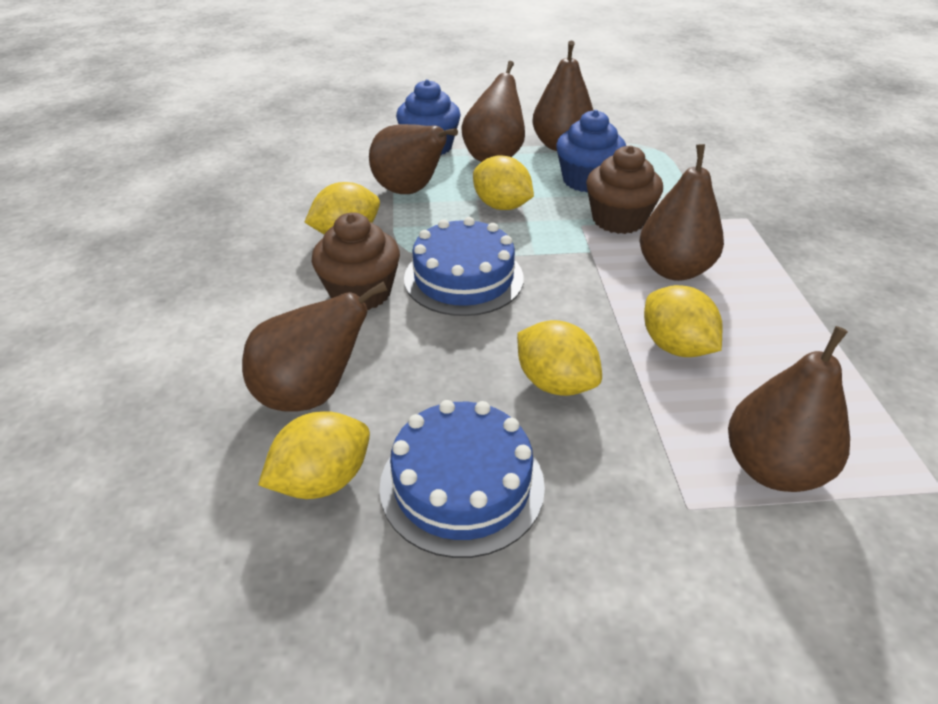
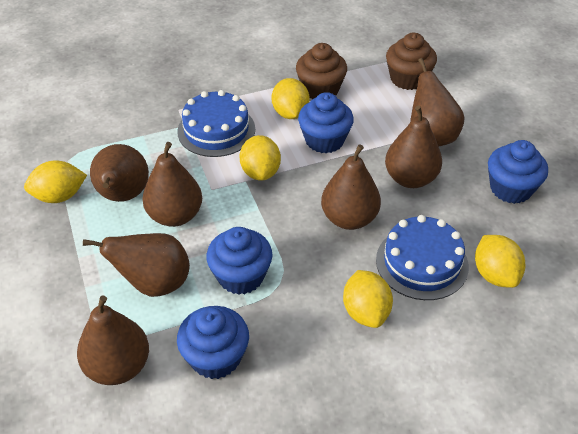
blue cupcake: [396,79,461,156] [556,110,626,192] = 2 -> [177,306,249,379] [206,227,273,295] [298,92,354,153] [488,140,548,204] = 4
brown pear: [242,281,388,412] [369,124,458,194] [461,61,525,162] [532,41,594,151] [640,144,724,281] [728,326,850,492] = 6 -> [77,296,149,385] [83,233,190,297] [90,144,149,202] [142,142,202,227] [321,144,381,230] [385,106,442,188] [410,58,465,146] = 7

